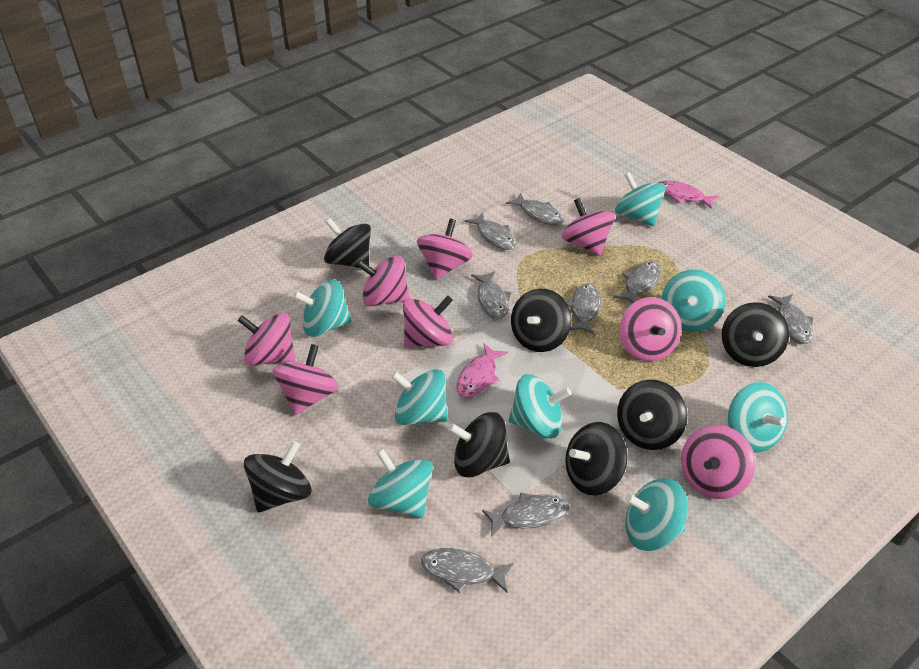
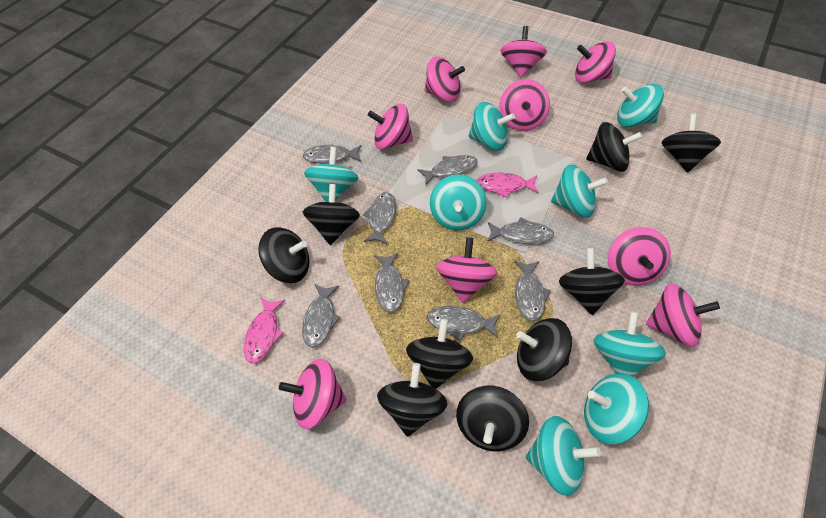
black spinning top: [244,441,311,512] [324,218,371,268] [448,412,510,478] [511,289,572,352] [565,422,627,495] [617,380,687,450] [722,302,789,367] = 7 -> [258,227,310,283] [303,184,360,245] [377,363,447,437] [406,319,473,389] [456,385,529,451] [516,318,572,381] [559,248,625,315] [586,122,642,172] [662,114,721,173] = 9
pink spinning top: [238,313,295,366] [272,344,338,415] [356,255,410,306] [403,296,453,347] [417,218,473,280] [562,198,615,256] [619,297,681,361] [681,425,756,499] = 8 -> [279,359,347,429] [368,104,413,150] [424,57,465,102] [436,238,498,303] [500,26,547,77] [500,79,550,131] [575,41,616,83] [608,227,671,286] [646,283,720,347] = 9

